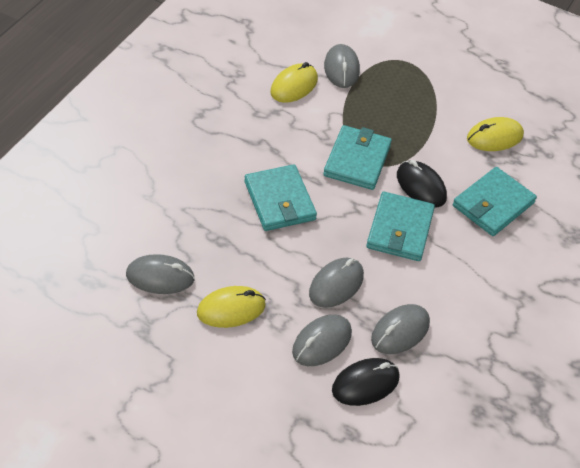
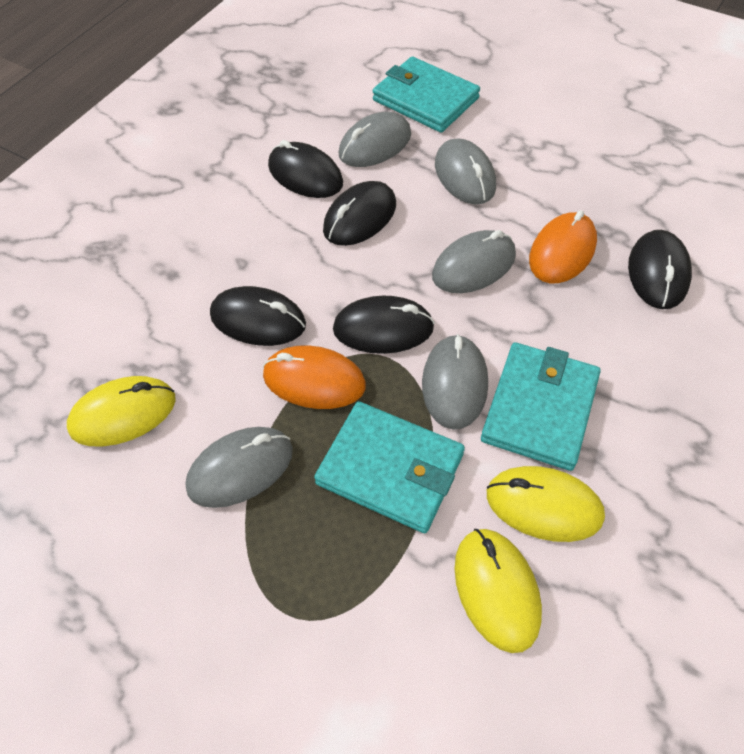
black mouse: [332,358,400,406] [397,160,447,208] = 2 -> [210,286,306,346] [268,140,343,198] [323,181,396,246] [333,296,435,354] [628,230,692,309] = 5
orange mouse: none = 0 -> [263,345,366,409] [529,210,597,283] = 2
turquoise wallet: [244,164,317,231] [323,125,392,190] [366,192,435,261] [453,167,537,236] = 4 -> [314,401,465,533] [373,56,480,133] [481,342,601,471] = 3

